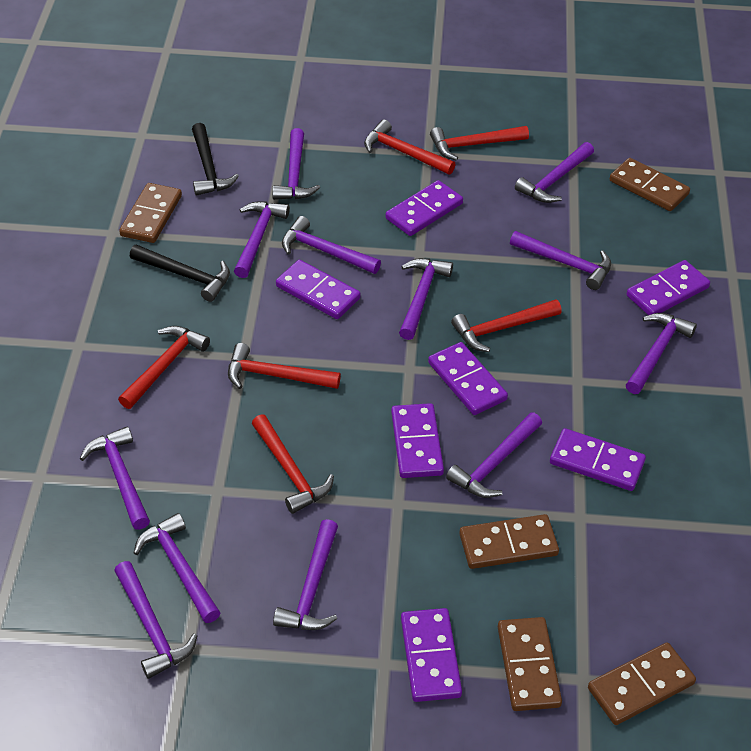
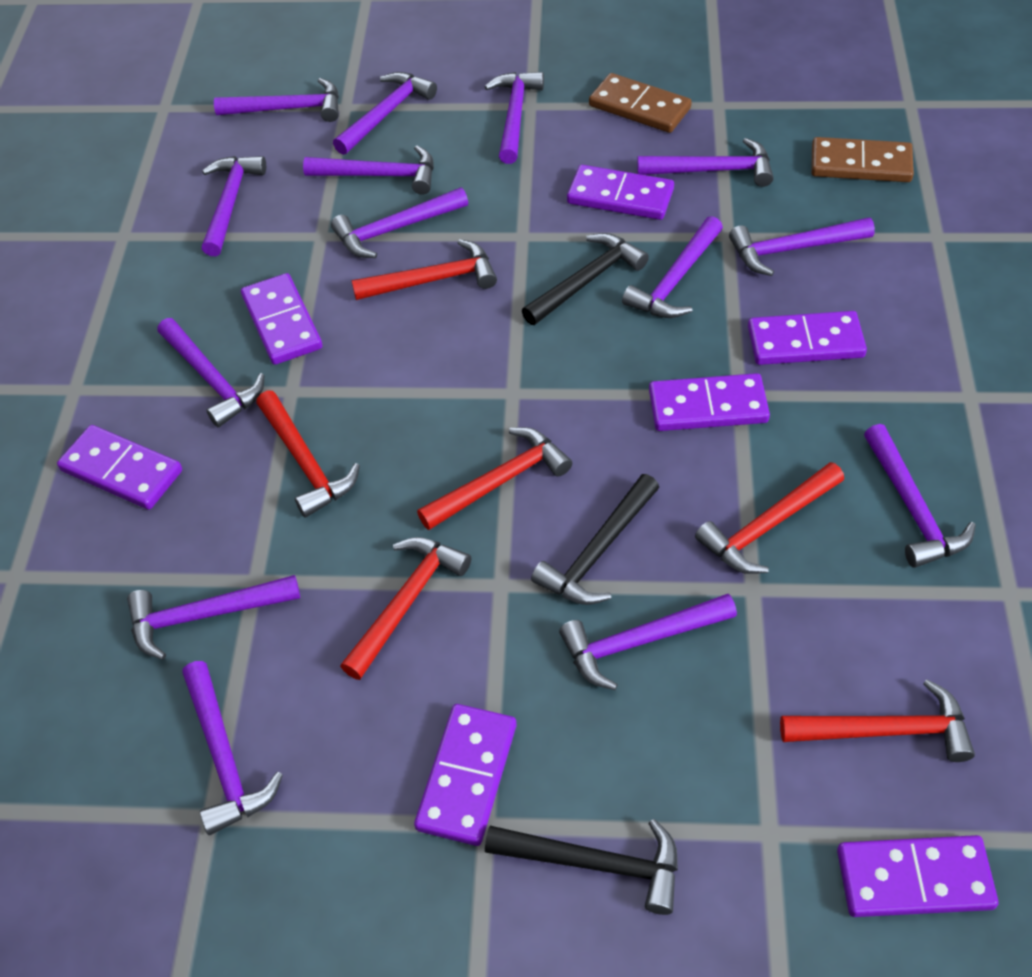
black hammer: [130,245,230,302] [192,123,239,196] = 2 -> [485,819,678,915] [522,233,649,325] [531,474,659,605] = 3
brown domino: [119,183,182,243] [459,514,559,569] [498,617,562,711] [588,642,696,725] [610,158,690,211] = 5 -> [589,73,692,133] [811,137,914,182] = 2
purple hammer: [80,426,150,530] [114,561,198,679] [134,513,220,623] [234,201,290,278] [272,128,320,200] [273,519,338,630] [282,216,381,274] [399,258,453,340] [446,412,542,498] [510,231,611,290] [515,142,594,203] [626,313,697,394] = 12 -> [127,575,300,660] [158,318,265,427] [182,661,283,835] [202,156,266,256] [214,78,339,122] [303,145,434,195] [331,187,468,258] [333,72,437,155] [485,72,544,164] [559,594,737,690] [622,216,723,318] [637,138,774,187] [729,217,875,276] [864,424,976,568] = 14

